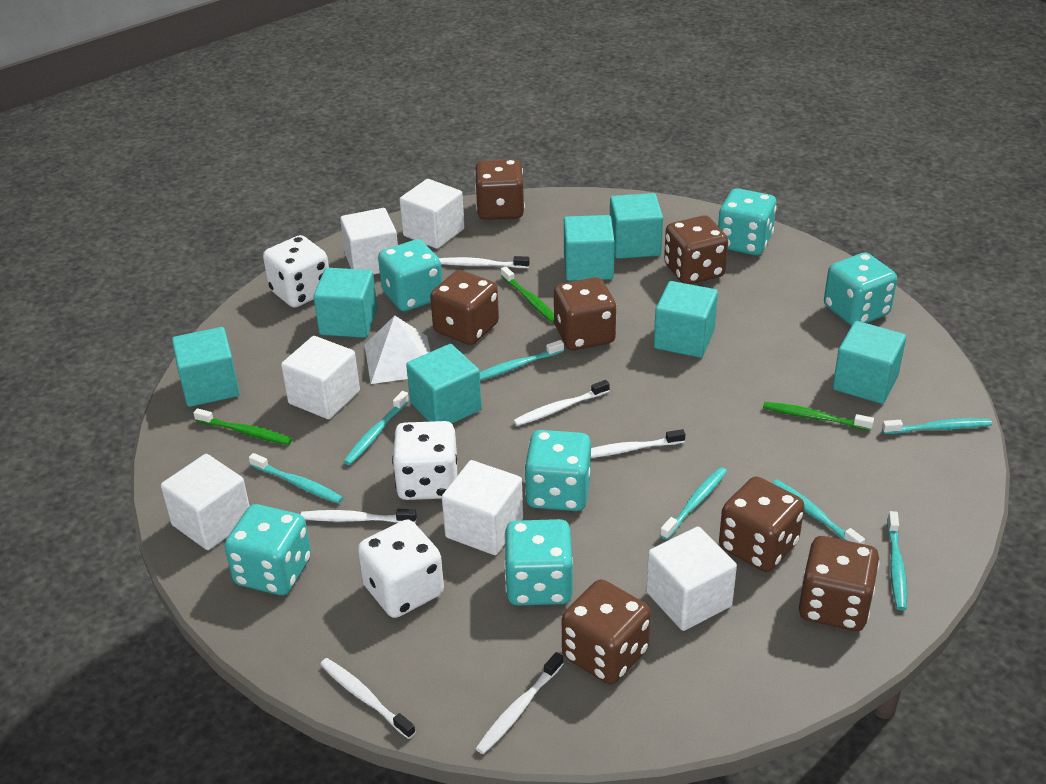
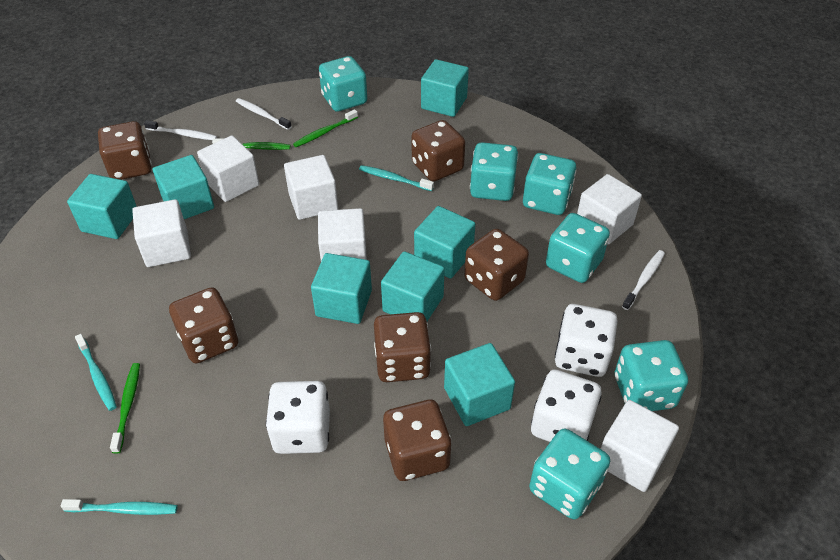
brown dice: [430,270,499,345] [475,159,525,220] [554,277,616,350] [562,579,651,684] [664,215,728,284] [719,476,805,572] [799,536,880,631] = 7 -> [98,121,152,180] [169,287,238,363] [374,312,431,382] [383,400,452,481] [411,120,465,182] [464,229,529,301] = 6
turquoise toothbrush: [249,453,343,504] [343,391,409,465] [480,340,564,381] [660,467,727,540] [772,480,865,544] [882,418,992,434] [887,511,907,611] = 7 -> [60,499,178,515] [75,334,117,411] [359,165,434,191] = 3
white pyramid: [365,315,430,384] = 1 -> none = 0
white toothbrush: [301,509,417,523] [320,658,416,739] [439,256,530,268] [475,652,563,754] [513,380,610,426] [591,429,685,458] = 6 -> [144,120,217,140] [236,98,292,130] [622,250,665,310] = 3

